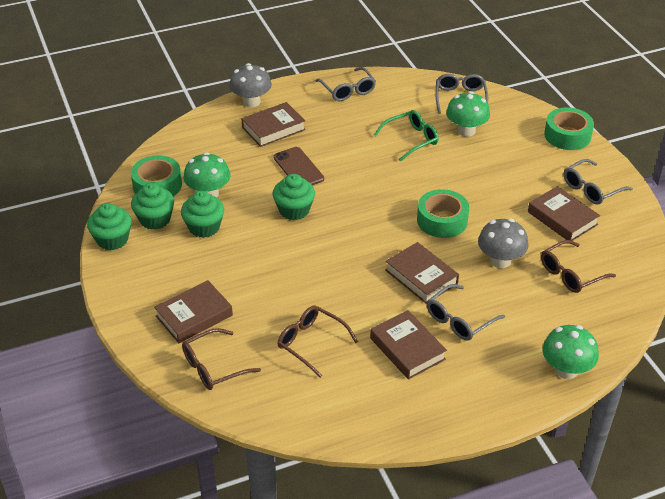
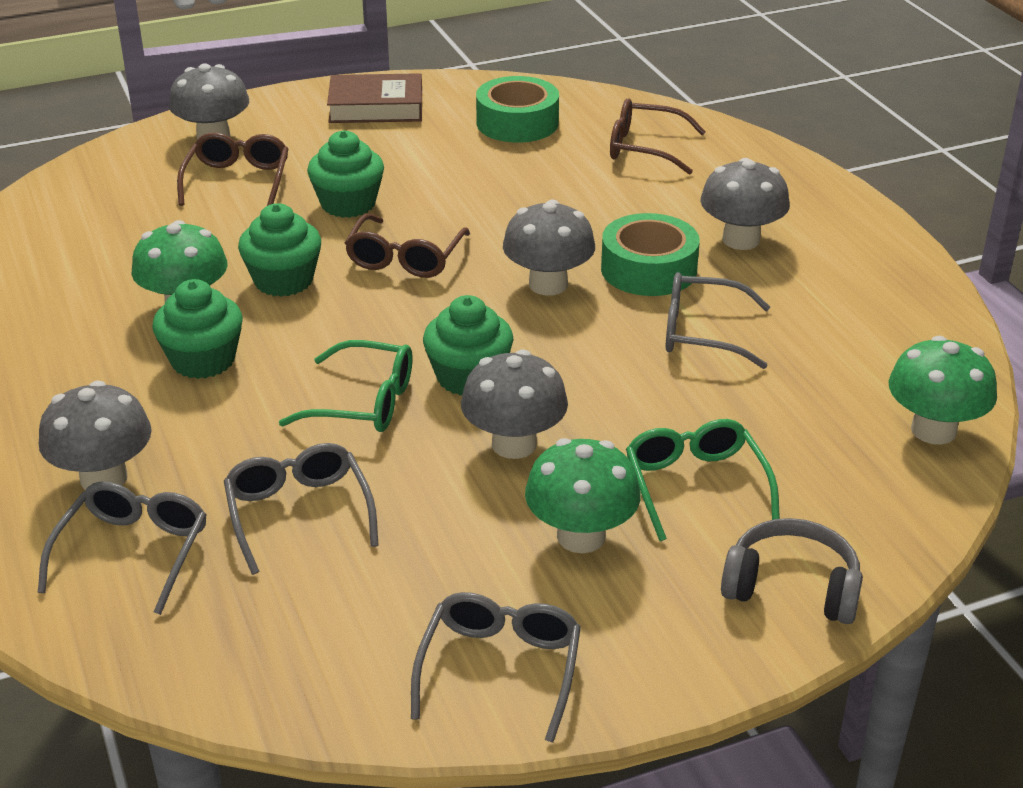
brown book: [154,280,233,343] [242,102,306,147] [370,310,447,380] [385,242,459,304] [528,186,600,241] = 5 -> [327,73,422,123] = 1
brown phone: [273,147,324,185] = 1 -> none = 0
green glasses: [374,110,438,162] = 1 -> [279,340,413,432] [626,419,780,541] = 2
green tape: [131,155,182,196] [417,189,469,238] [544,107,594,150] = 3 -> [476,76,559,143] [601,213,700,296] = 2
grey headphones: none = 0 -> [721,518,863,624] = 1
grey mushroom: [229,63,272,107] [478,219,529,268] = 2 -> [39,380,152,490] [169,63,249,139] [461,349,568,459] [503,199,595,295] [700,158,790,250] = 5

